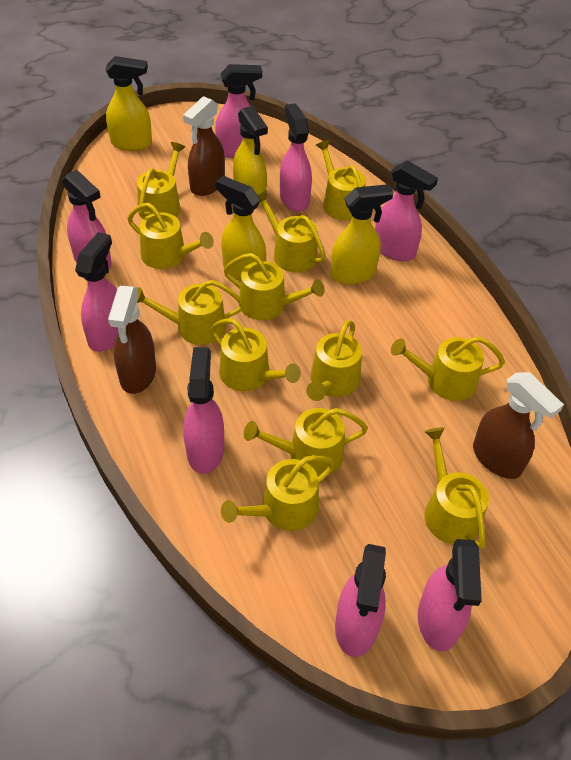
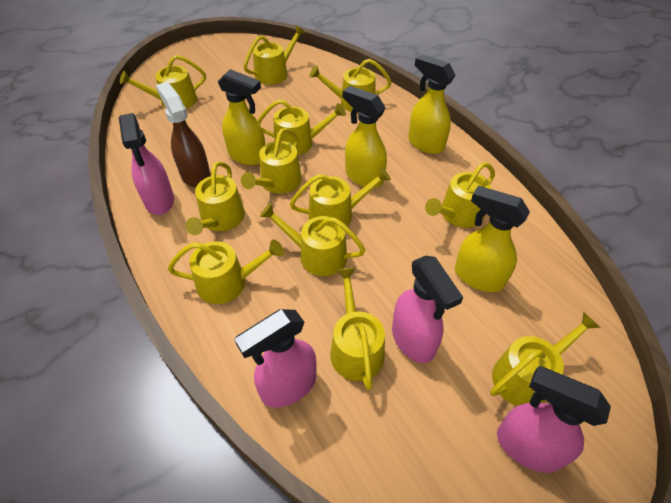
brown spray bottle: [108,286,156,394] [183,96,225,196] [473,372,564,479] = 3 -> [156,82,211,188] = 1
pink spray bottle: [62,170,112,269] [75,232,119,352] [183,347,224,474] [215,64,262,158] [280,103,312,212] [335,544,386,657] [375,160,438,261] [418,539,482,651] = 8 -> [119,113,174,215] [234,309,317,408] [392,256,463,363] [497,366,611,473] = 4

